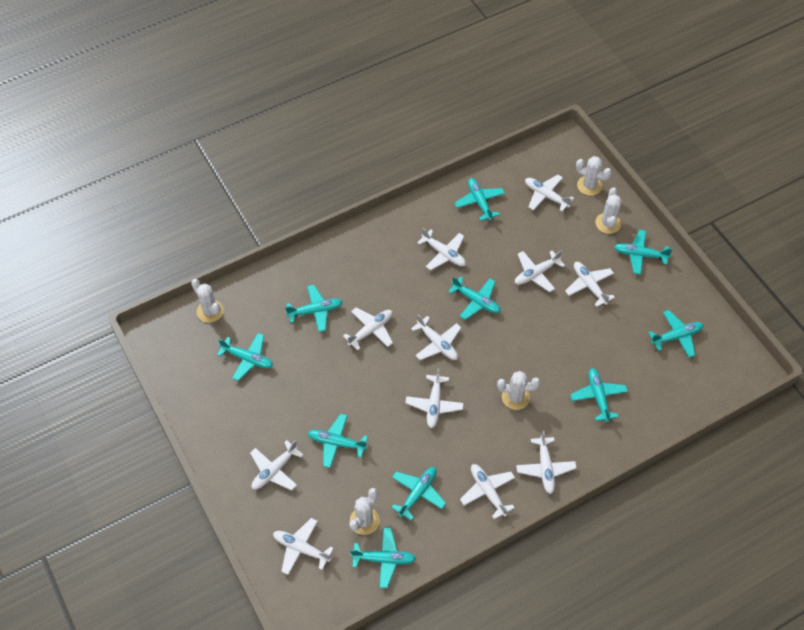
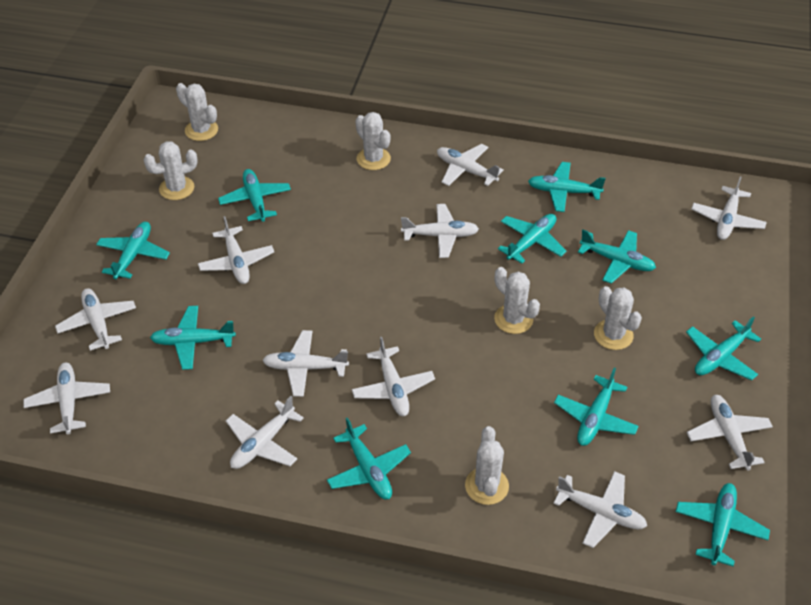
white cactus: [191,279,224,323] [349,488,380,535] [497,371,540,410] [576,156,612,196] [595,187,622,234] = 5 -> [143,141,198,200] [176,83,218,141] [355,112,391,170] [465,426,509,505] [494,267,540,334] [594,286,642,350] = 6

